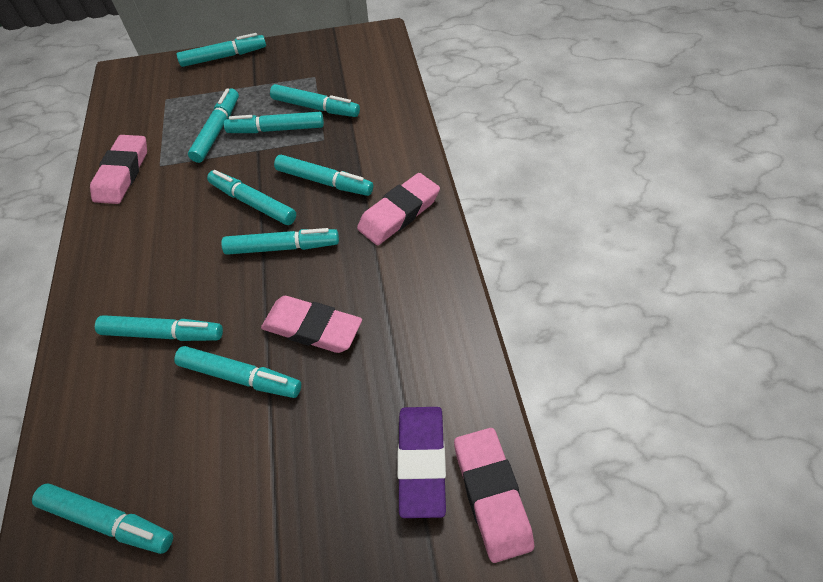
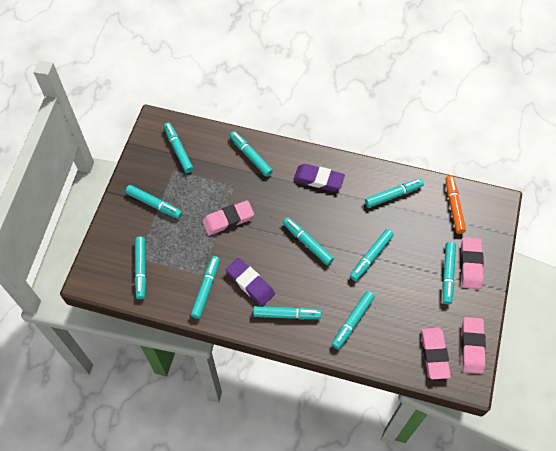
orange marker: none = 0 -> [445,176,466,234] = 1
purple eraser: [397,407,446,518] = 1 -> [226,258,275,306] [294,164,345,191] = 2
turquoise marker: [32,483,173,554] [95,315,223,341] [174,346,301,398] [177,33,266,67] [188,88,239,163] [207,170,296,225] [221,228,339,255] [224,112,324,133] [270,84,360,117] [274,155,373,196] = 10 -> [125,185,182,219] [134,237,146,299] [164,122,193,173] [191,256,220,319] [230,131,273,177] [253,306,321,319] [283,217,334,265] [332,291,375,349] [350,229,394,281] [365,179,424,208] [442,242,456,304] = 11

